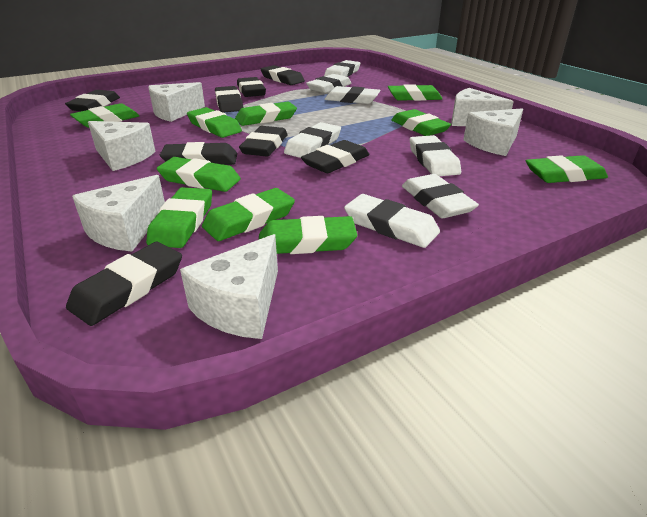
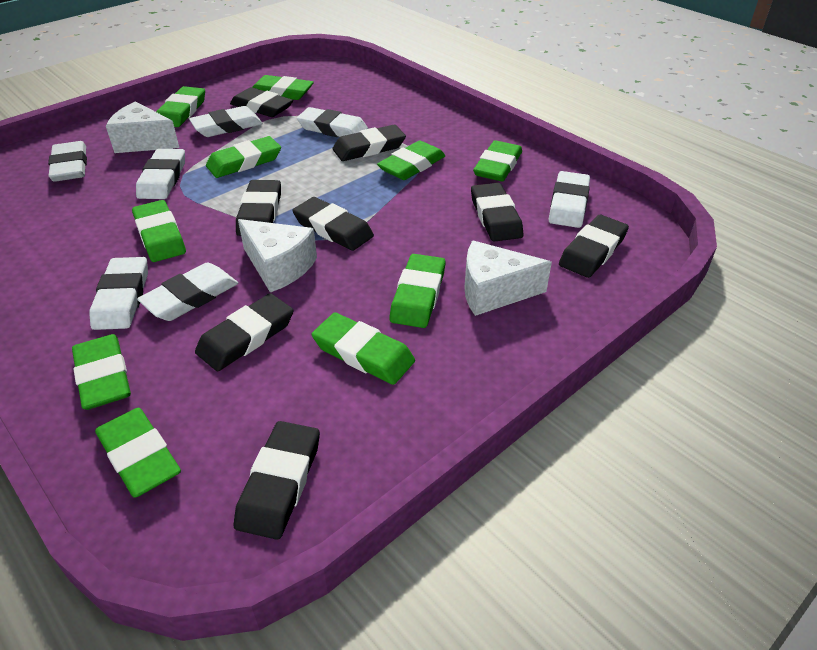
white cheese: [72,175,165,252] [88,121,156,171] [148,82,205,122] [180,234,278,339] [451,88,514,126] [463,108,523,156] = 6 -> [106,101,179,153] [238,219,317,292] [464,240,552,316] = 3

